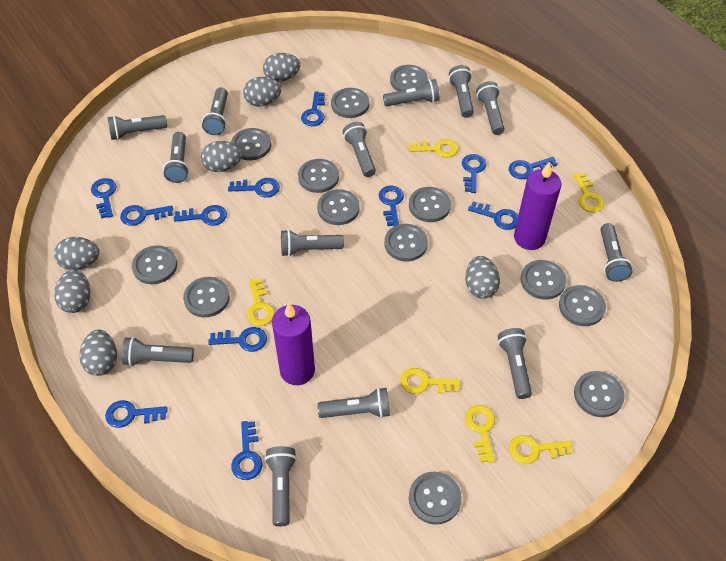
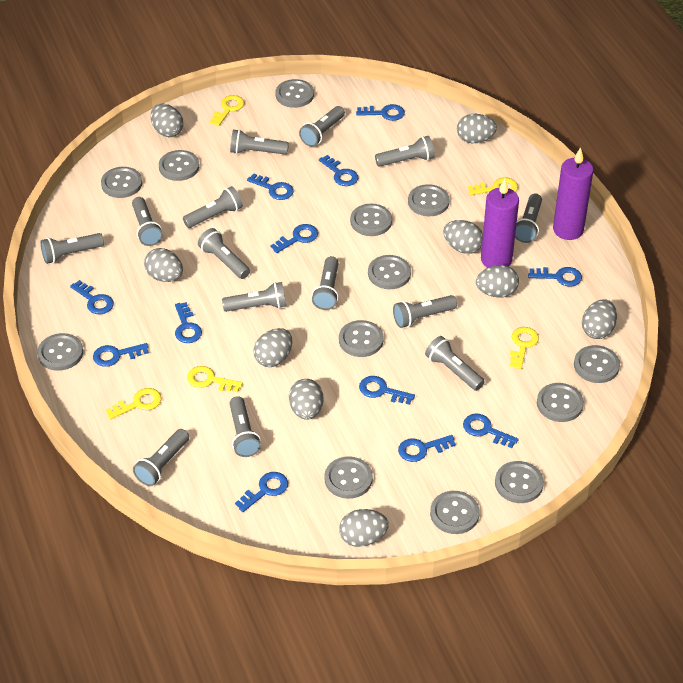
grey egg: [54,237,99,270] [54,270,90,313] [80,330,117,376] [201,141,242,172] [243,77,282,106] [263,53,300,82] [466,256,500,299] = 7 -> [144,248,183,282] [151,104,183,137] [253,328,292,367] [289,379,323,420] [339,509,389,547] [443,220,483,254] [457,114,497,143] [476,265,519,298] [582,299,617,339] = 9
grey flashlight: [107,115,167,140] [122,337,194,366] [163,132,189,183] [202,87,228,135] [265,446,297,526] [281,229,344,256] [317,387,390,418] [343,122,376,177] [383,79,440,106] [449,65,474,118] [476,81,505,135] [498,328,532,399] [600,223,633,282] = 13 -> [41,233,104,264] [132,197,163,246] [133,429,189,486] [183,186,243,228] [198,228,250,279] [222,282,286,312] [229,396,261,457] [230,129,289,155] [299,106,345,147] [312,256,339,310] [375,136,434,167] [393,295,457,328] [425,336,485,391] [515,193,542,243] = 14
yellow key: [247,279,275,326] [400,368,460,394] [409,139,459,158] [465,405,495,463] [509,435,572,464] [573,173,604,213] = 6 -> [106,388,161,420] [187,366,243,392] [210,95,244,126] [468,177,518,195] [510,327,539,369] = 5

